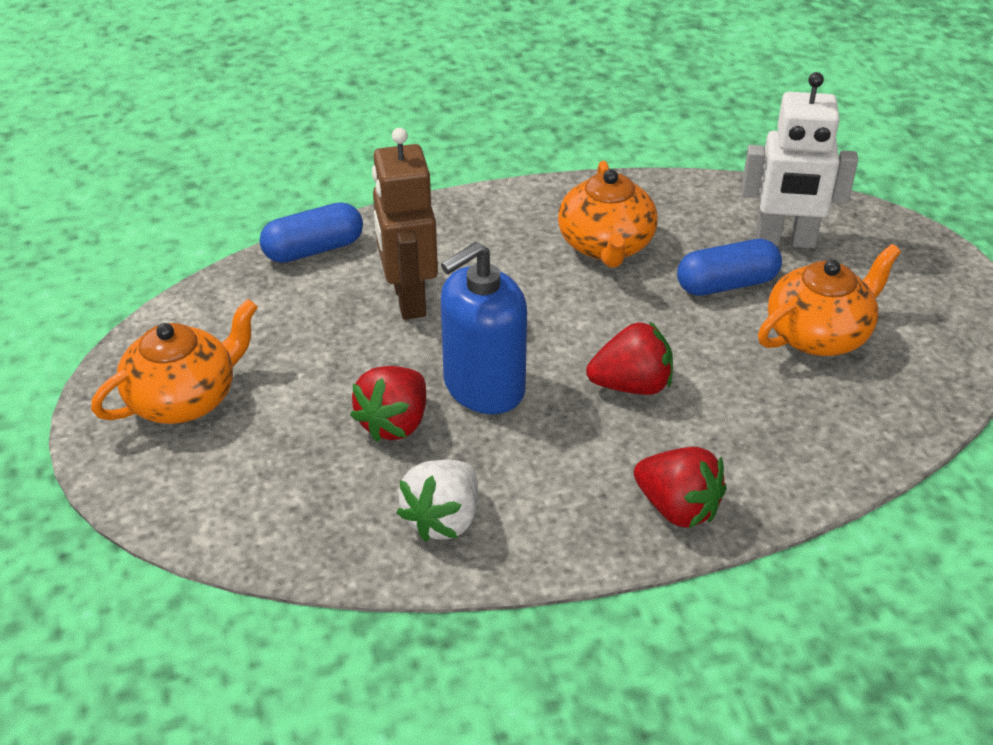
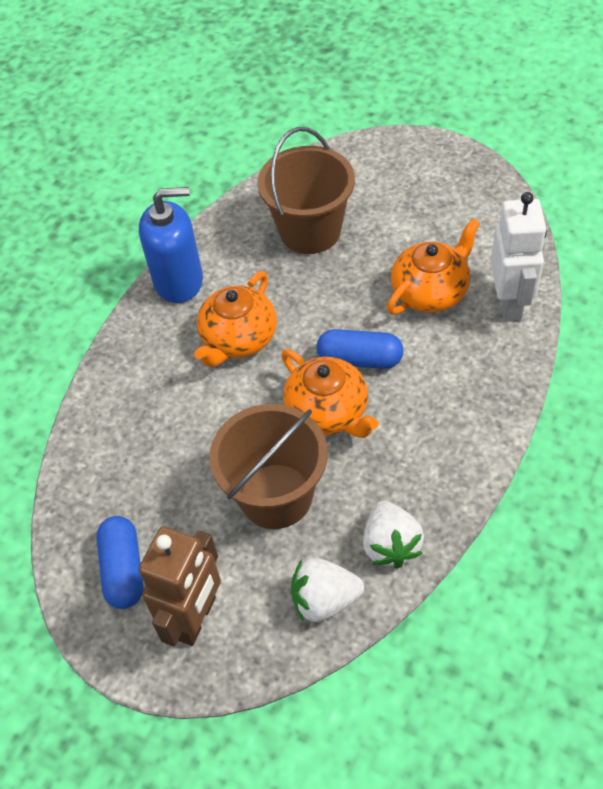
brown bucket: none = 0 -> [209,404,328,529] [257,127,355,254] = 2
red strawberry: [350,366,426,442] [586,321,673,395] [634,447,727,528] = 3 -> none = 0
white strawberry: [397,460,478,541] = 1 -> [291,558,364,622] [363,501,424,568] = 2

